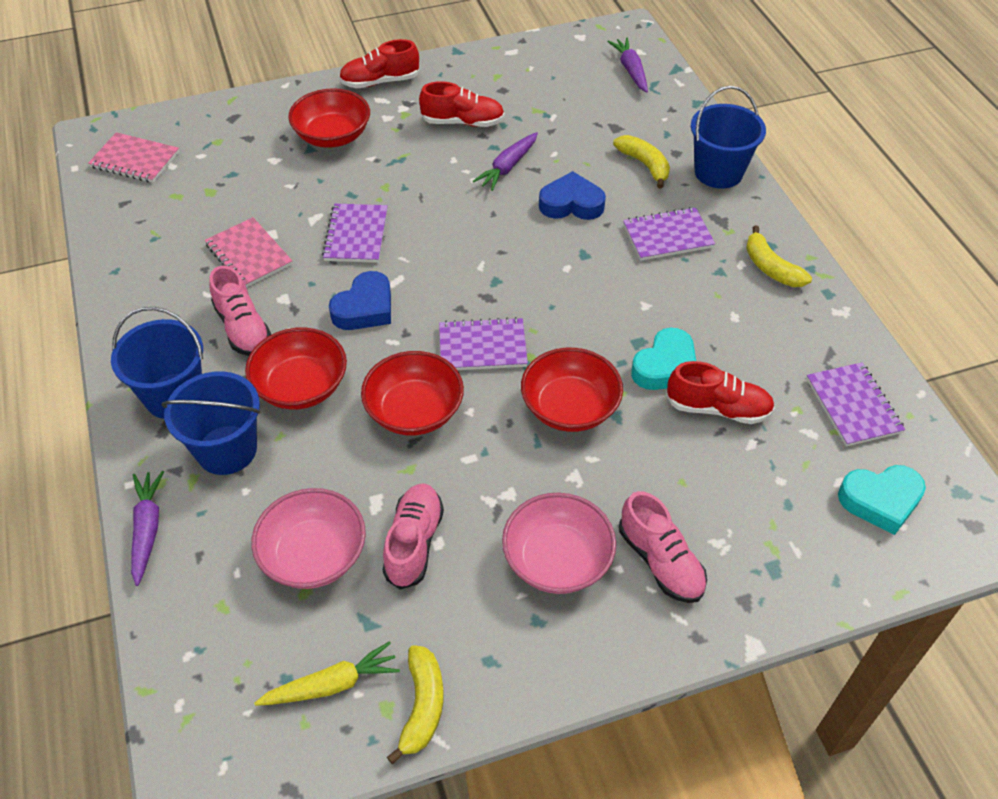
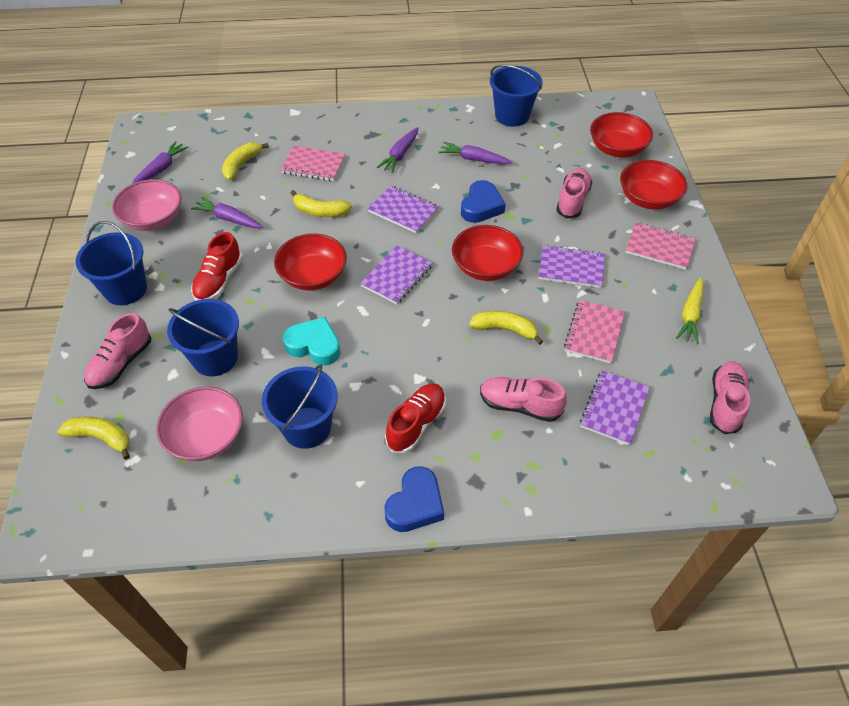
blue bucket: [111,307,203,419] [161,371,260,475] [691,86,766,189] = 3 -> [76,221,147,305] [167,299,239,376] [262,364,338,449] [490,65,543,126] = 4
pink notebook: [88,132,179,183] [205,217,292,287] = 2 -> [281,146,345,181] [564,300,625,364] [625,222,696,270] = 3
pink shoe: [209,266,271,356] [383,483,444,589] [619,491,707,603] = 3 -> [84,313,151,389] [480,377,567,422] [556,168,592,218] [710,361,750,434] = 4
purple carrot: [131,471,164,586] [472,132,538,191] [608,38,648,93] = 3 -> [132,141,189,184] [191,197,263,228] [377,127,418,173] [439,142,512,164] = 4
red shoe: [339,39,420,88] [419,81,505,127] [666,361,775,424] = 3 -> [191,232,242,301] [385,383,446,453] = 2
turquoise heart: [631,328,696,390] [838,465,926,535] = 2 -> [282,317,341,366] = 1
yellow banana: [387,645,443,764] [613,135,670,189] [746,226,812,287] = 3 -> [57,416,130,460] [222,142,269,180] [291,190,352,217] [469,311,543,345] = 4

